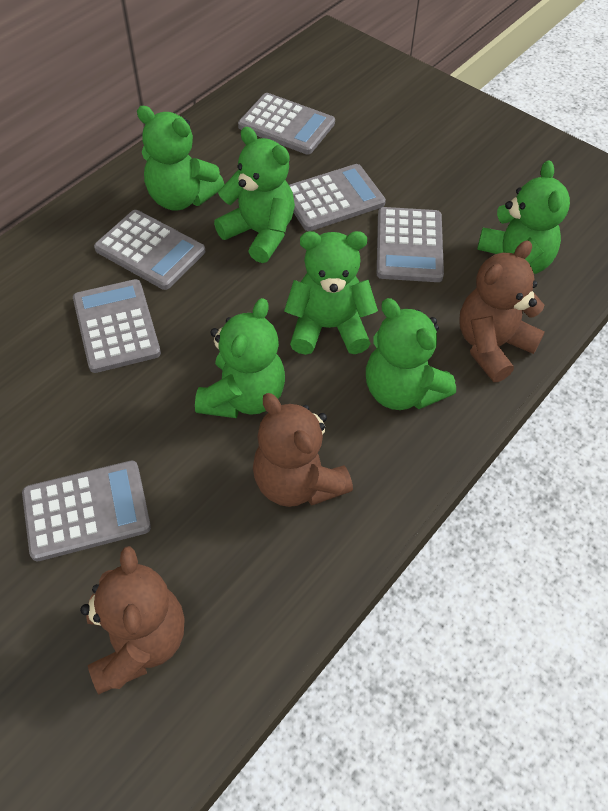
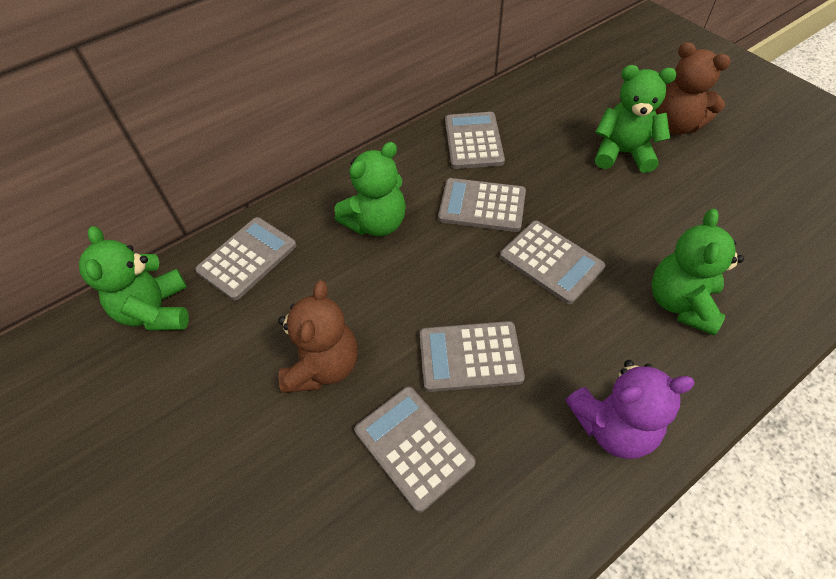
brown teddy bear: [80,546,185,695] [253,393,353,507] [459,240,545,382] = 3 -> [278,281,358,393] [656,42,731,135] = 2
green teddy bear: [137,106,224,211] [195,298,285,418] [214,127,295,263] [284,231,378,355] [366,298,456,410] [477,160,570,274] = 6 -> [79,226,189,331] [335,142,406,236] [595,65,677,173] [652,209,744,335] = 4
purple teddy bear: none = 0 -> [566,360,695,459] = 1

